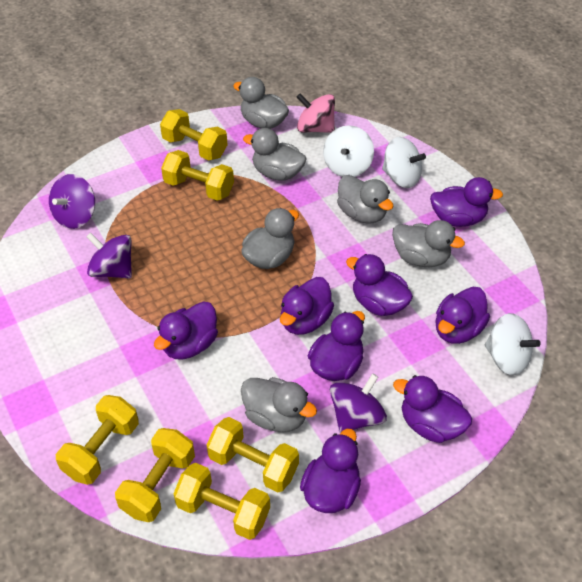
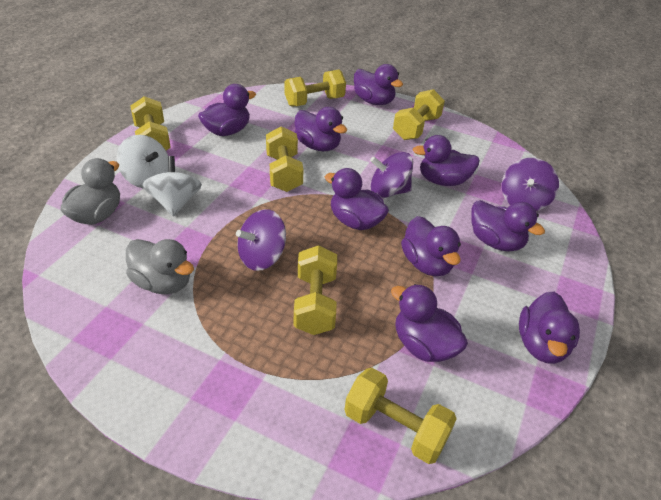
grey duck: [233,77,289,129] [241,208,299,269] [241,377,317,432] [243,128,307,181] [337,175,394,224] [392,220,465,267] = 6 -> [60,158,120,225] [126,239,194,294] = 2
pink spinning top: [296,94,335,133] = 1 -> none = 0
purple duck: [154,301,218,360] [280,277,334,335] [300,429,361,513] [308,311,365,381] [346,254,413,316] [393,375,472,443] [430,177,503,227] [435,287,490,344] = 8 -> [198,84,256,136] [295,107,347,151] [325,168,389,230] [354,64,403,105] [391,284,468,362] [401,216,461,276] [413,135,480,186] [471,200,545,252] [519,291,580,364] = 9
white spinning top: [323,125,374,177] [382,137,426,188] [485,313,541,375] = 3 -> [117,135,169,188] [142,156,202,216] = 2

